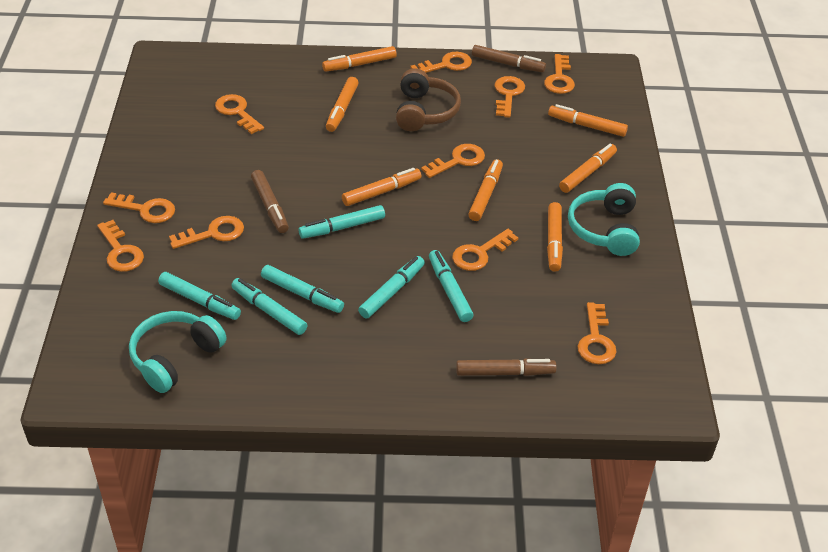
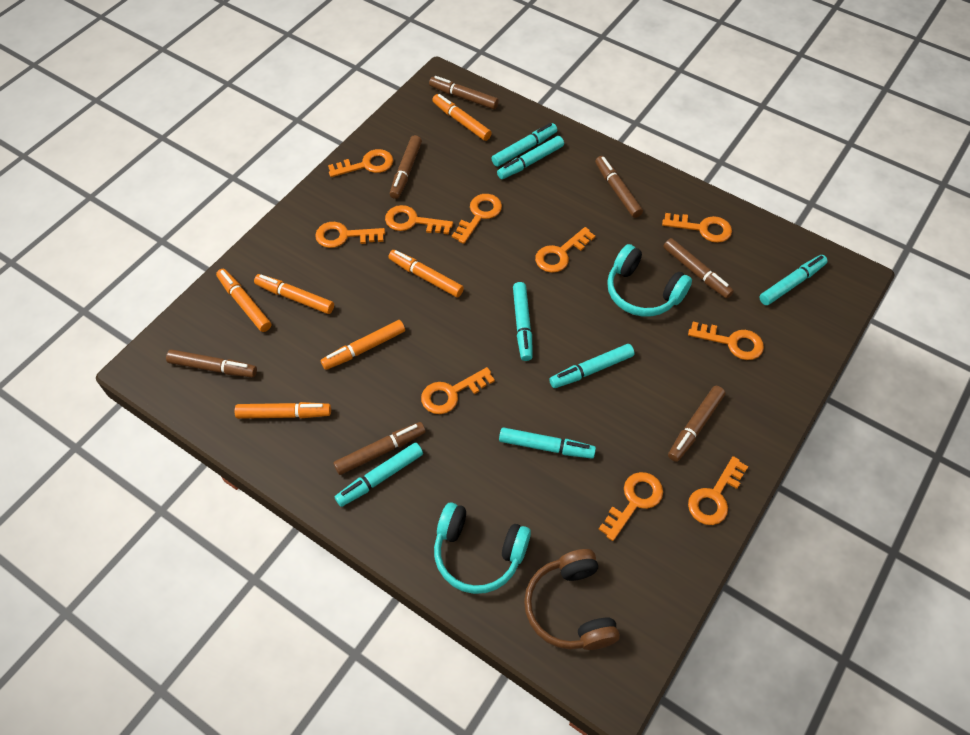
brown marker: [251,170,289,233] [456,359,557,376] [472,45,546,72] = 3 -> [166,350,257,377] [333,422,426,475] [390,135,422,199] [429,76,499,109] [595,156,643,218] [663,238,734,299] [668,386,725,462] = 7
orange marker: [322,46,397,71] [326,77,359,132] [342,168,422,206] [468,159,503,221] [547,202,563,272] [548,104,628,137] [559,144,617,193] = 7 -> [216,269,272,332] [235,402,331,419] [254,274,334,314] [320,320,405,370] [388,250,464,297] [432,94,492,141] = 6
turquoise marker: [158,272,241,320] [231,278,307,335] [261,265,344,313] [298,205,385,238] [358,256,425,318] [429,250,473,322] = 6 -> [335,442,423,507] [491,123,557,167] [497,136,564,179] [499,427,596,459] [513,282,533,361] [549,344,635,388] [759,255,828,305] = 7

